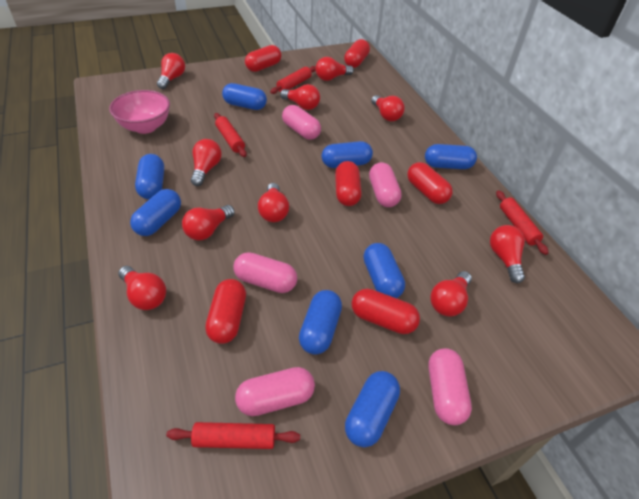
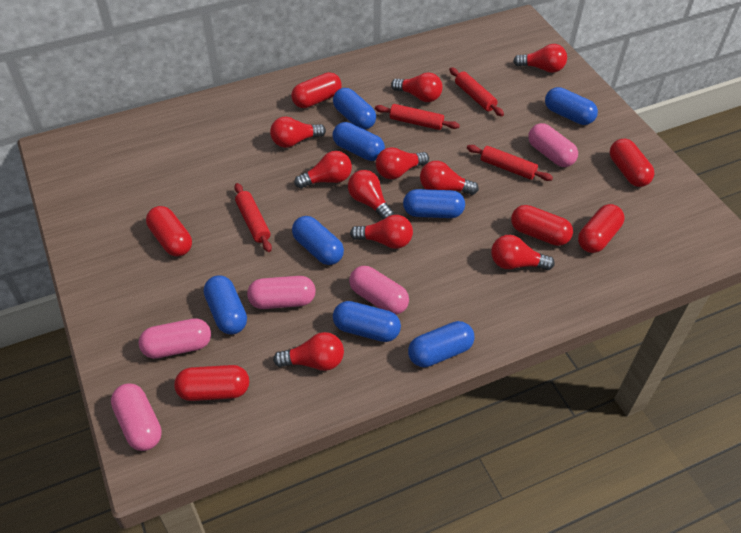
pink bowl: [109,90,170,134] = 1 -> none = 0

